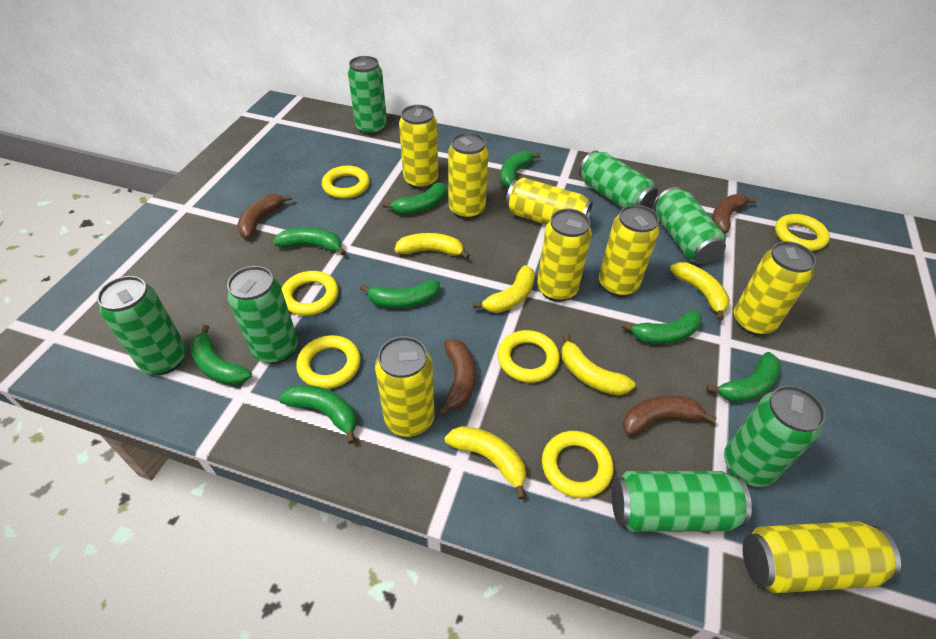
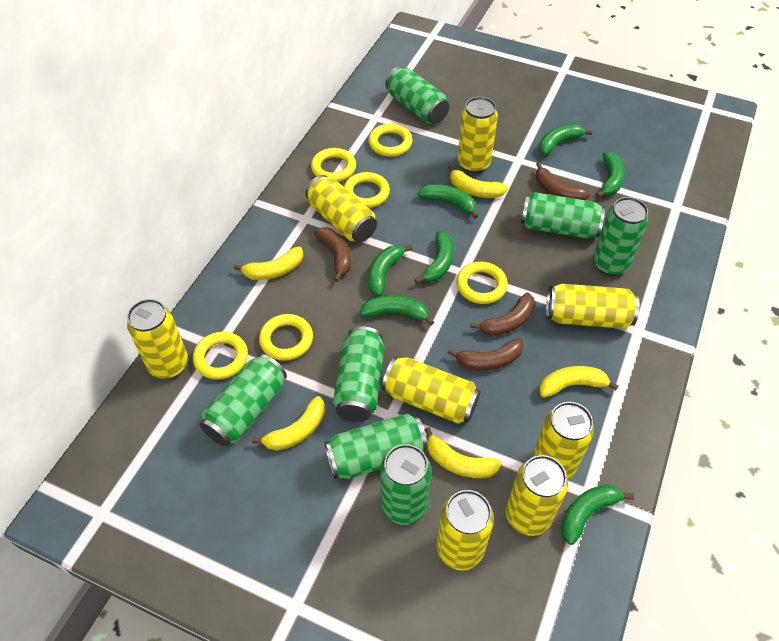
green banana: [190,325,252,386] [273,227,346,256] [279,385,357,444] [360,280,440,308] [383,183,446,214] [500,151,541,188] [622,310,702,344] [706,352,781,402] = 8 -> [360,295,434,325] [368,245,412,296] [415,231,454,284] [417,184,478,219] [539,124,593,155] [561,484,634,545] [596,151,625,197] = 7

